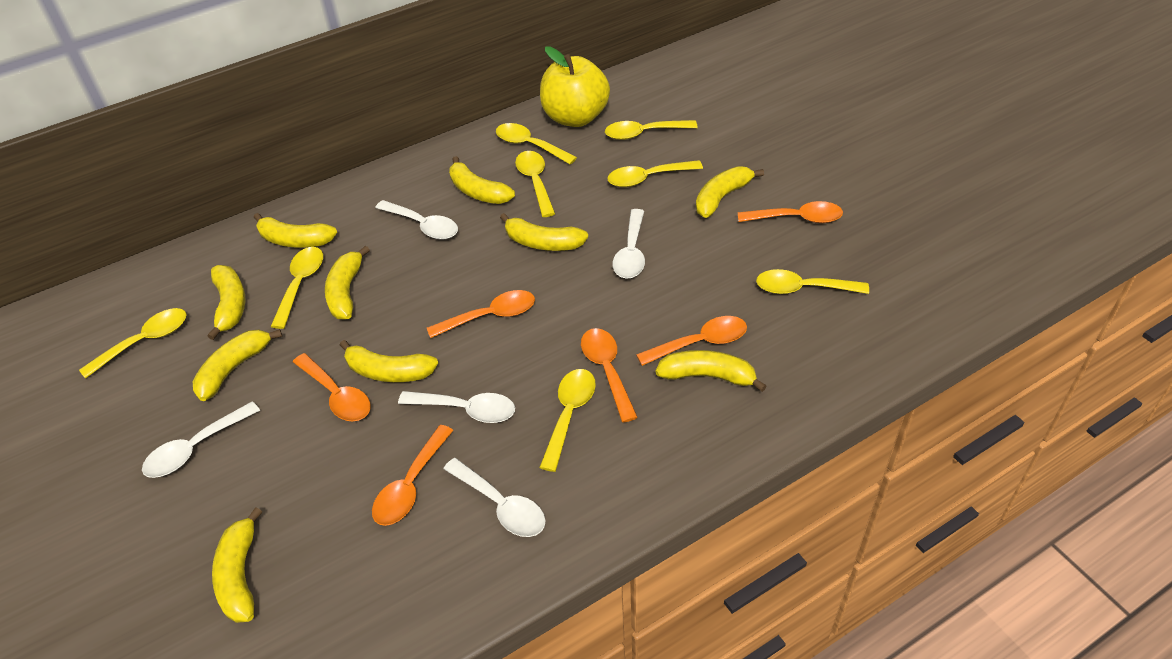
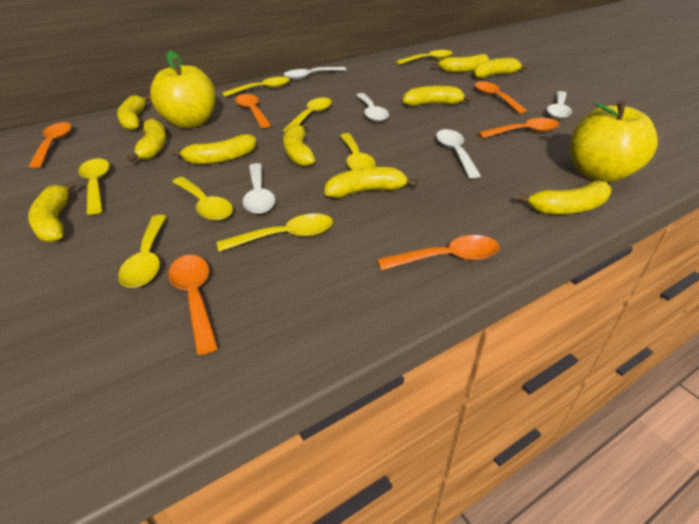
yellow apple: [540,46,610,127] = 1 -> [150,50,216,128] [570,100,658,182] = 2

